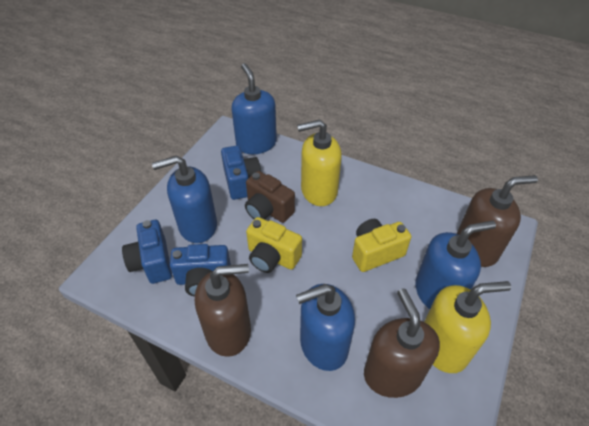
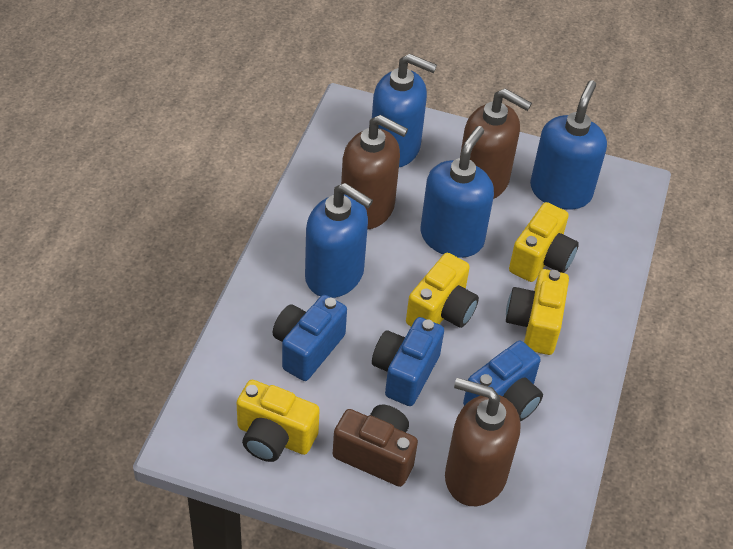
yellow camera: [246,217,302,273] [352,219,411,272] = 2 -> [237,380,320,462] [406,253,479,328] [506,269,569,355] [509,202,579,282] = 4
yellow soap dispenser: [297,119,342,206] [424,281,511,373] = 2 -> none = 0

